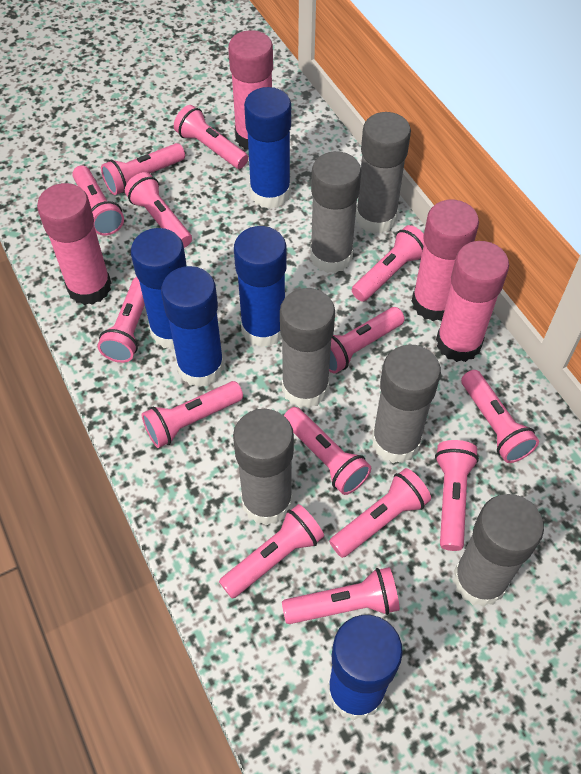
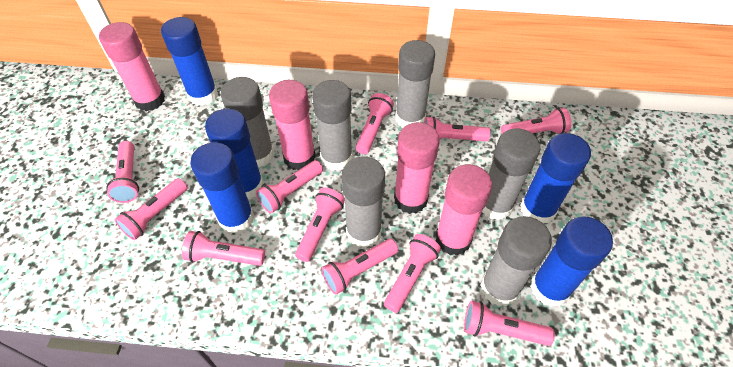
pink flashlight: [72,165,124,236] [97,277,145,363] [101,143,185,195] [125,172,192,248] [142,381,243,448] [174,105,248,169] [219,504,324,598] [282,567,400,624] [284,407,371,495] [329,307,404,373] [329,468,431,558] [352,225,424,302] [435,440,479,551] [461,370,539,463] = 14 -> [106,141,139,203] [114,178,187,240] [182,231,265,266] [256,160,323,213] [295,188,345,262] [321,239,398,295] [356,93,394,154] [384,234,441,313] [424,116,491,141] [464,301,555,346] [501,108,571,134] = 11

